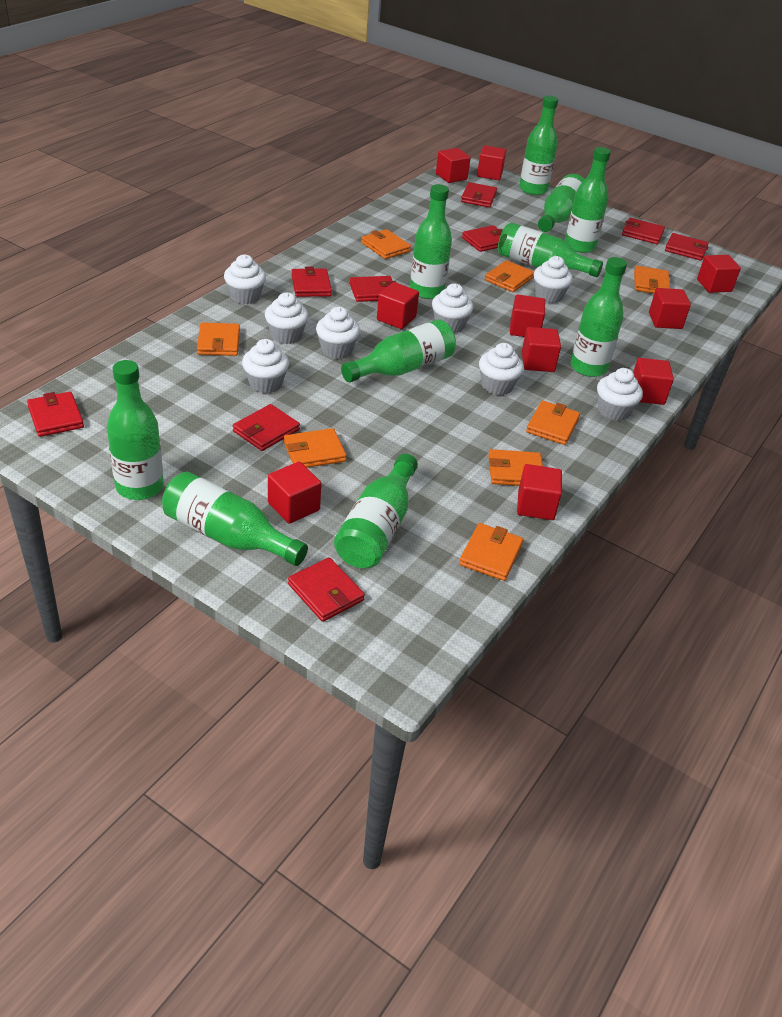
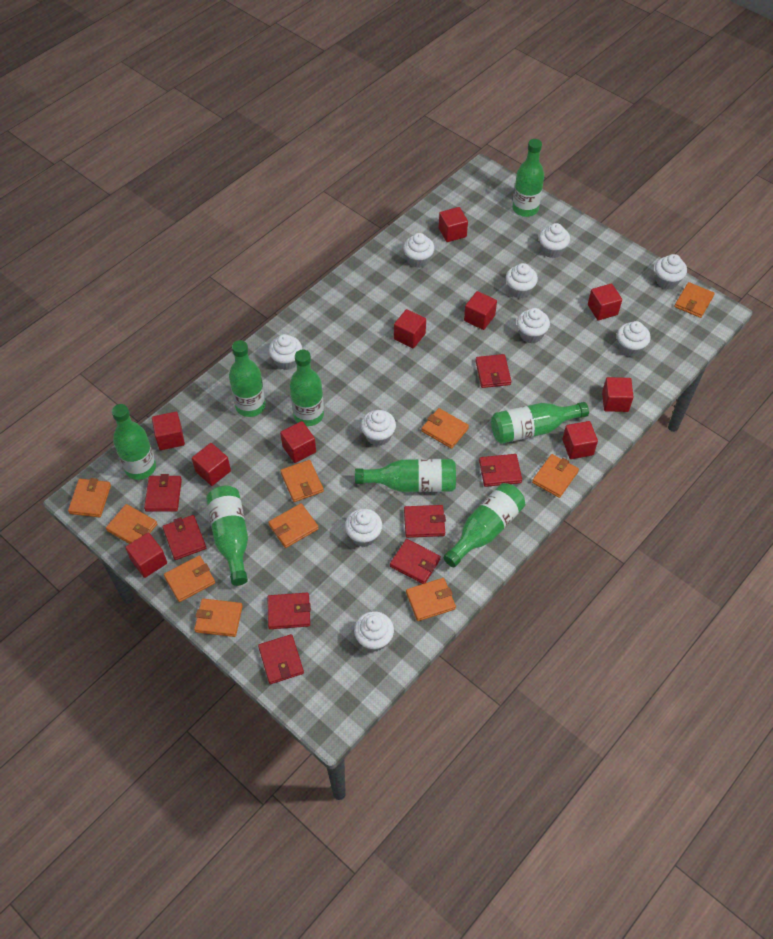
green bottle: [107,360,164,500] [162,472,308,566] [334,454,418,568] [341,319,456,382] [410,184,452,299] [498,222,603,277] [519,95,558,195] [538,174,585,232] [565,147,611,253] [570,257,627,377] = 10 -> [112,404,156,480] [206,486,248,586] [229,340,266,417] [290,350,324,426] [355,459,456,492] [443,483,525,567] [491,402,589,444] [512,139,544,217] = 8
orange wallet: [197,322,240,356] [284,428,346,468] [361,229,411,259] [459,523,523,581] [485,260,534,292] [488,449,543,486] [526,400,580,445] [634,266,670,293] = 8 -> [68,478,111,517] [106,504,157,544] [164,555,215,602] [194,599,243,637] [268,503,319,548] [280,460,324,502] [406,578,456,621] [421,408,469,449] [532,454,579,498] [675,282,715,318] = 10
red wallet: [27,392,84,437] [233,404,300,451] [288,557,365,622] [292,267,332,297] [349,276,395,302] [461,182,497,208] [462,225,503,252] [622,218,665,244] [665,233,709,261] = 9 -> [144,474,182,512] [162,515,206,560] [258,634,304,684] [267,593,311,629] [390,539,441,584] [404,505,446,538] [475,354,511,388] [479,454,522,487] = 8
white cupcake: [224,254,266,304] [242,339,289,393] [265,292,309,344] [316,307,360,359] [432,284,473,333] [479,343,524,395] [534,256,573,303] [597,368,643,421] = 8 -> [269,334,302,370] [345,509,382,547] [354,611,394,652] [361,410,396,446] [403,233,435,268] [506,263,538,299] [517,308,550,343] [539,223,570,258] [617,321,651,357] [655,254,687,289] = 10

